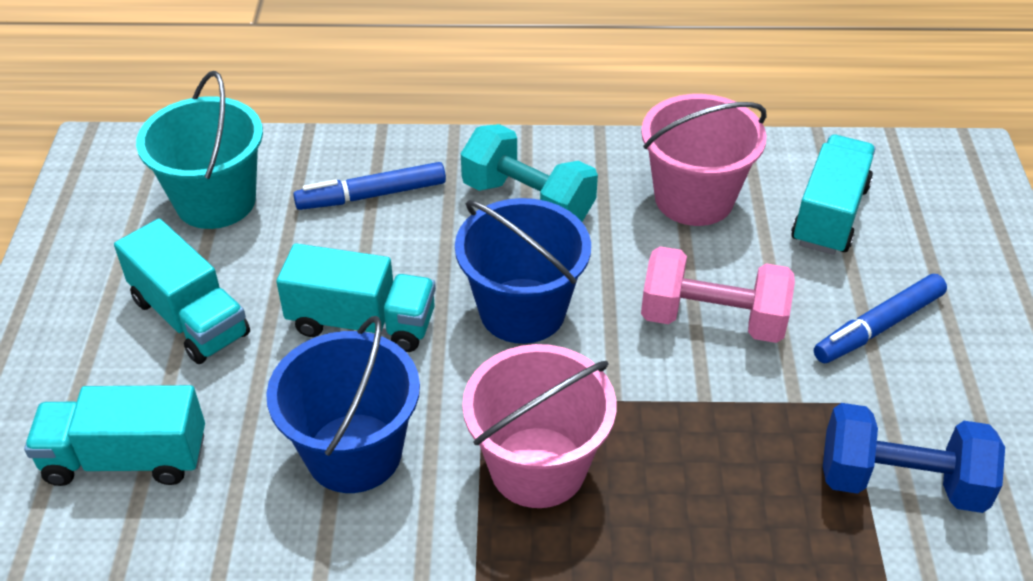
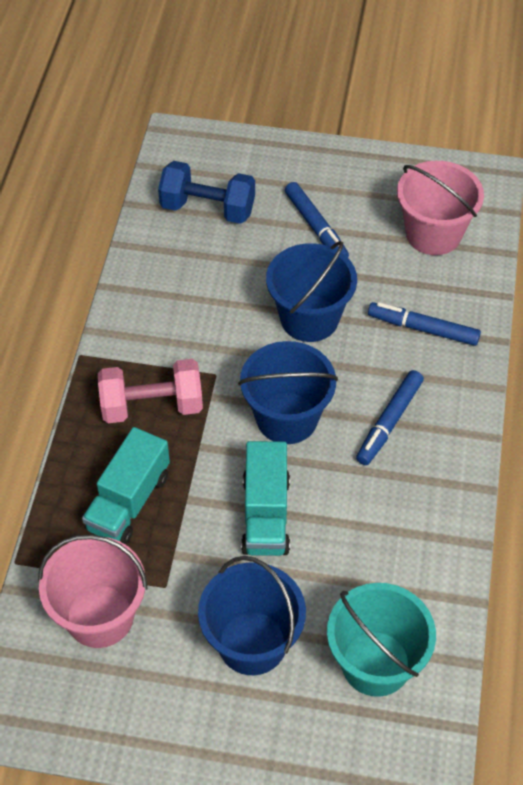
blue bucket: [266,316,420,493] [455,198,591,344] = 2 -> [198,556,306,675] [238,341,338,444] [266,241,357,342] = 3
blue marker: [293,162,446,210] [814,274,947,363] = 2 -> [285,182,349,258] [356,370,424,465] [368,302,481,346] = 3
turquoise dumbbell: [461,124,598,222] = 1 -> none = 0
turquoise truck: [24,385,205,486] [114,218,250,364] [276,243,436,352] [791,135,876,255] = 4 -> [82,427,170,545] [241,441,290,556] = 2

